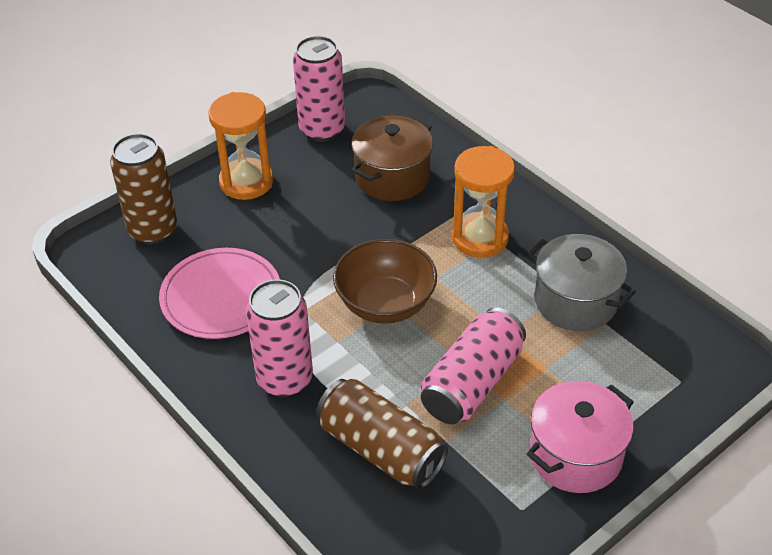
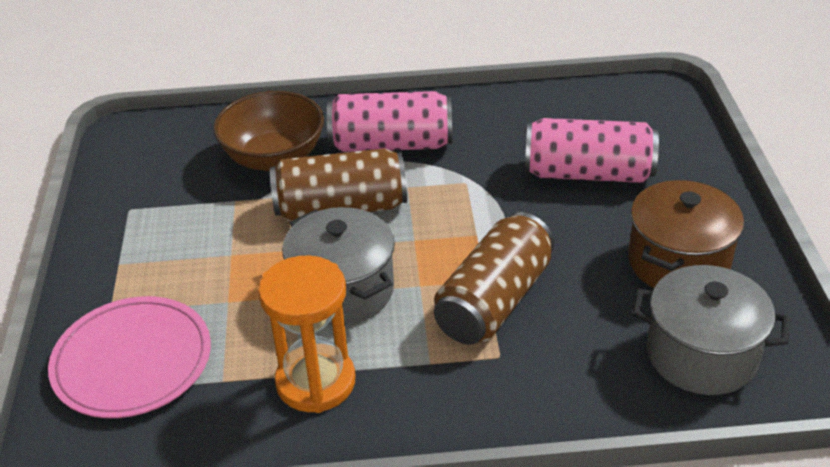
grey pot: [527,234,636,331] = 1 -> [282,207,395,325] [632,265,790,395] = 2
orange hourglass: [209,92,273,200] [452,146,515,258] = 2 -> [258,255,355,413] = 1
pink can: [246,279,313,397] [293,36,345,142] [421,307,526,424] = 3 -> [327,91,452,152] [525,118,659,183] = 2
pink pot: [527,381,634,493] = 1 -> none = 0

